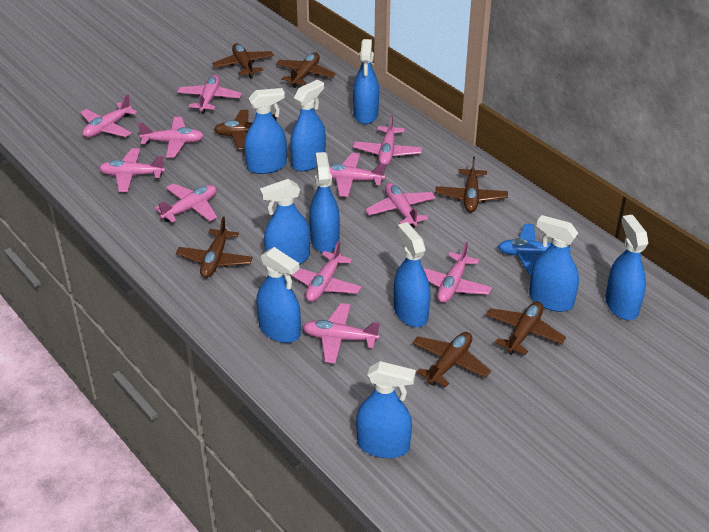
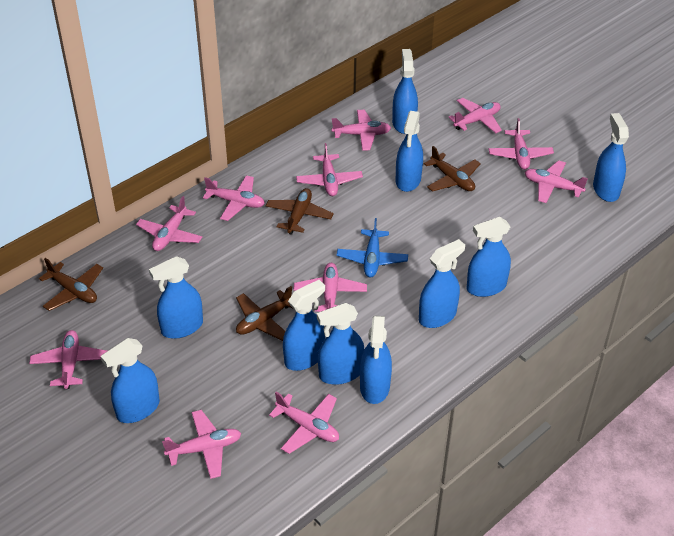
brown plane: [176,217,253,278] [212,43,274,79] [214,110,277,150] [276,53,336,88] [412,332,491,387] [435,156,508,212] [486,301,566,355] = 7 -> [39,258,103,311] [236,286,292,341] [266,188,334,235] [424,146,481,192] = 4

